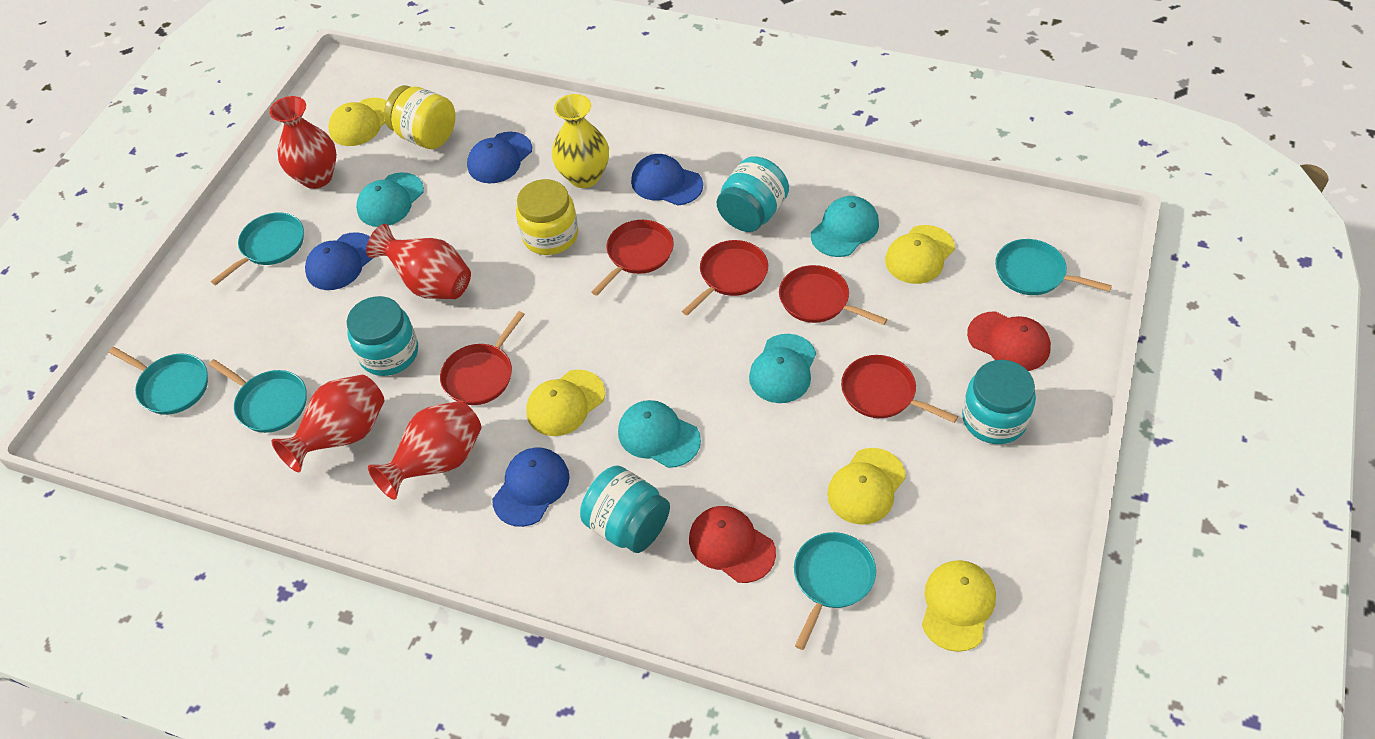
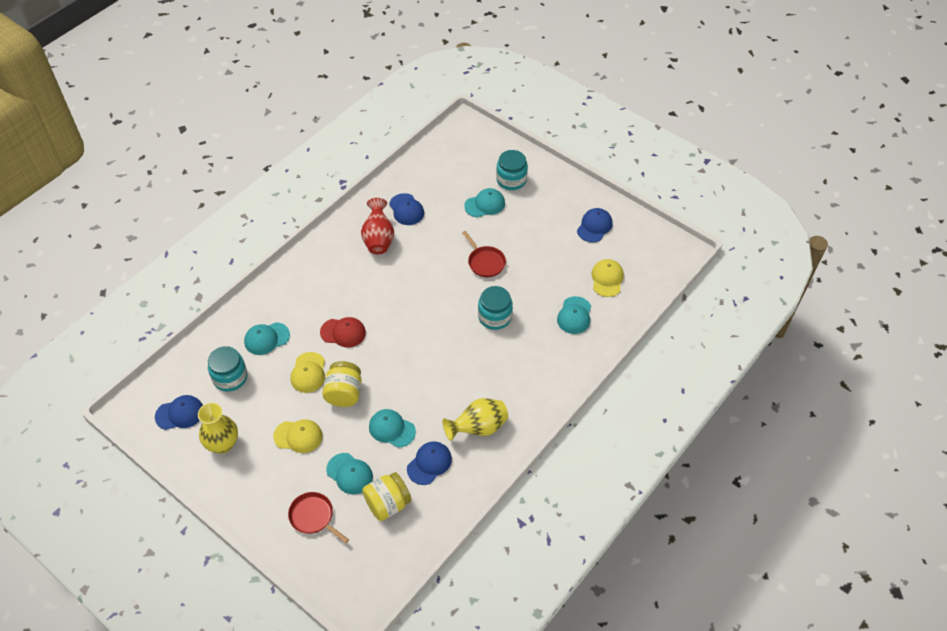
red cap: [689,506,776,583] [967,311,1051,371] = 2 -> [320,317,366,347] = 1
red pan: [440,311,525,405] [592,220,674,296] [682,240,768,316] [779,265,888,325] [841,355,958,423] = 5 -> [288,492,349,543] [462,231,506,277] = 2
red vase: [269,96,337,189] [271,375,384,472] [366,224,471,299] [368,401,481,500] = 4 -> [361,198,394,254] = 1
turquoise cap: [356,172,424,227] [618,400,701,468] [749,334,816,403] [811,196,879,257] = 4 -> [244,322,290,355] [326,453,373,494] [369,409,416,448] [464,188,505,218] [557,296,591,334] = 5
turquoise jar: [347,296,418,376] [580,465,670,553] [717,156,789,232] [962,360,1036,444] = 4 -> [208,346,247,391] [478,286,513,330] [496,150,528,190] = 3
turquoise pan: [109,347,208,415] [209,359,307,433] [211,212,304,285] [794,532,876,650] [995,239,1112,295] = 5 -> none = 0
yellow cap: [328,98,387,146] [526,370,605,436] [827,448,906,525] [885,225,955,284] [922,560,996,652] = 5 -> [273,419,323,453] [291,352,325,393] [591,259,624,297] = 3
yellow vase: [552,94,609,188] = 1 -> [198,403,238,454] [443,398,508,441] = 2

